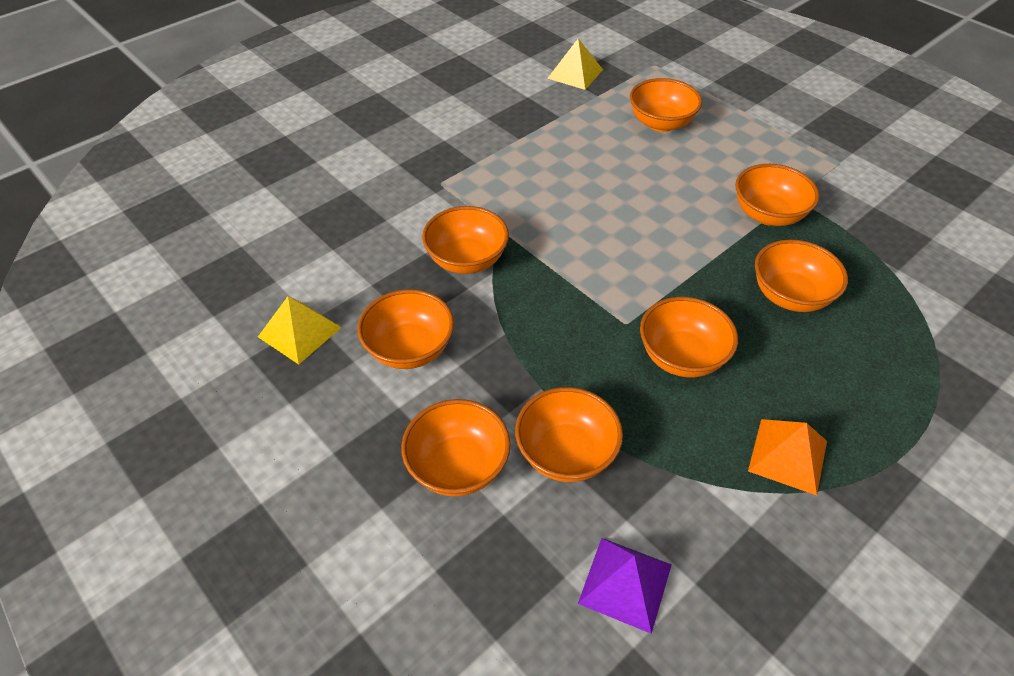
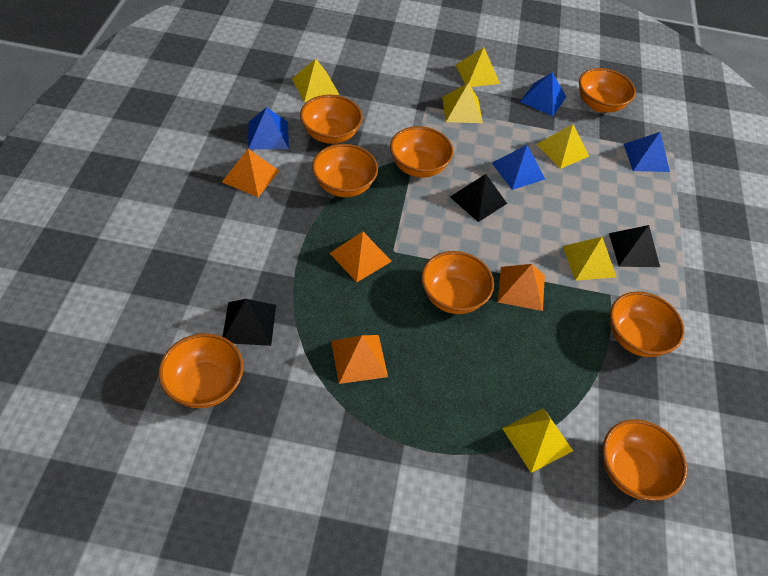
black pyramid: none = 0 -> [222,299,276,346] [450,174,507,222] [609,225,660,267] = 3
blue pyramid: none = 0 -> [248,107,289,149] [492,145,545,190] [520,73,566,116] [624,132,670,172] = 4
orange pyramid: [748,419,827,495] = 1 -> [222,149,279,197] [330,232,392,282] [331,335,388,384] [498,264,545,311] = 4
purple pyramid: [578,538,672,634] = 1 -> none = 0
yellow pyramid: [258,296,342,365] [547,38,603,90] = 2 -> [292,58,340,102] [442,83,483,123] [456,47,500,87] [502,408,573,473] [536,124,589,169] [563,237,616,281] = 6

